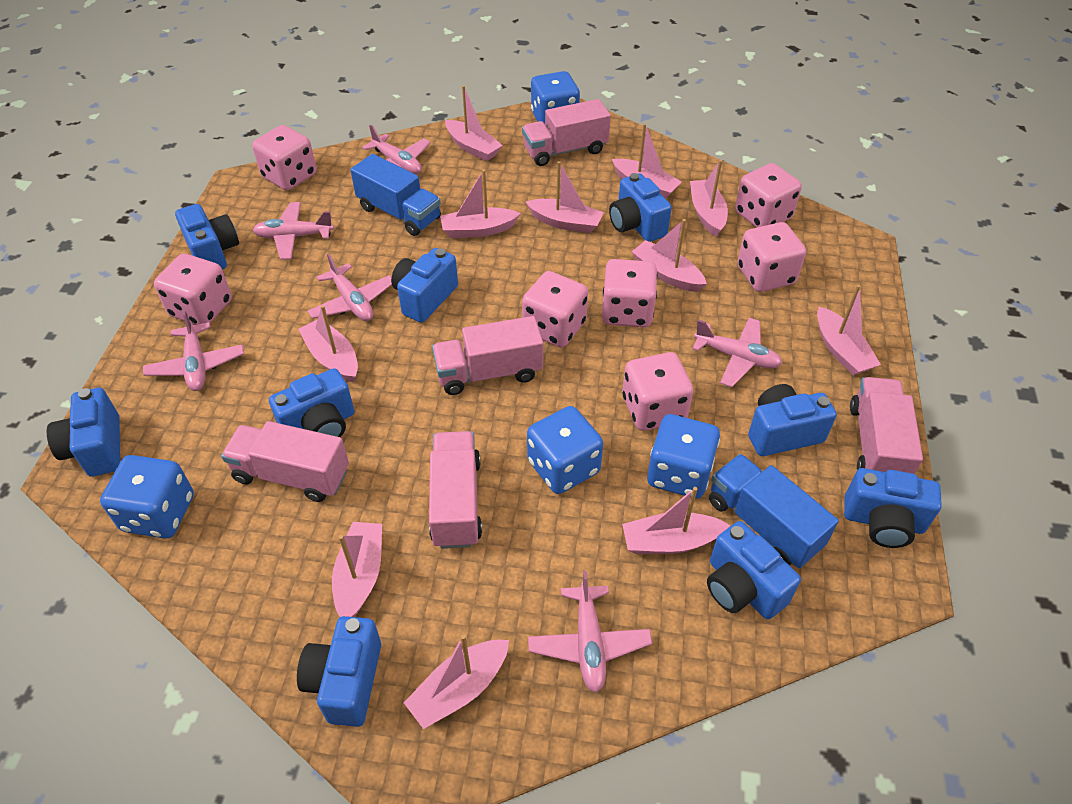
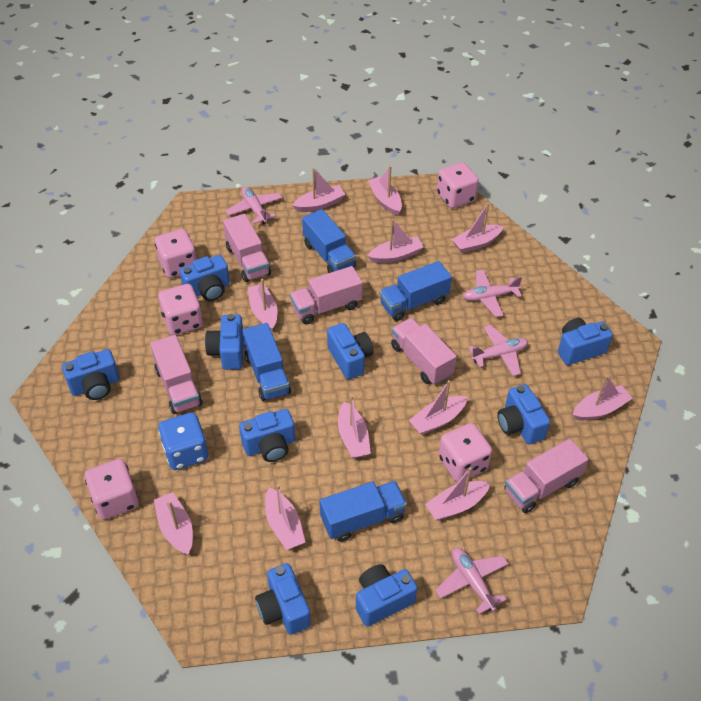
blue dice: [100,455,194,539] [527,406,603,494] [531,71,580,124] [647,414,720,498] = 4 -> [158,412,208,470] = 1
blue truck: [351,154,441,236] [709,454,839,568] = 2 -> [242,323,291,401] [302,209,356,273] [320,481,407,542] [379,261,452,321] = 4
pink dice: [154,253,232,325] [252,125,316,190] [522,271,588,347] [602,259,657,327] [622,352,693,431] [735,163,802,228] [737,222,806,292] = 7 -> [85,459,139,520] [155,229,197,278] [158,284,203,335] [437,162,479,208] [438,423,492,482] = 5
pink plane: [143,310,244,391] [253,202,334,260] [307,254,392,321] [362,124,431,174] [528,571,652,693] [692,318,782,387] = 6 -> [225,187,282,224] [435,547,509,614] [463,269,522,317] [468,325,528,376] = 4

